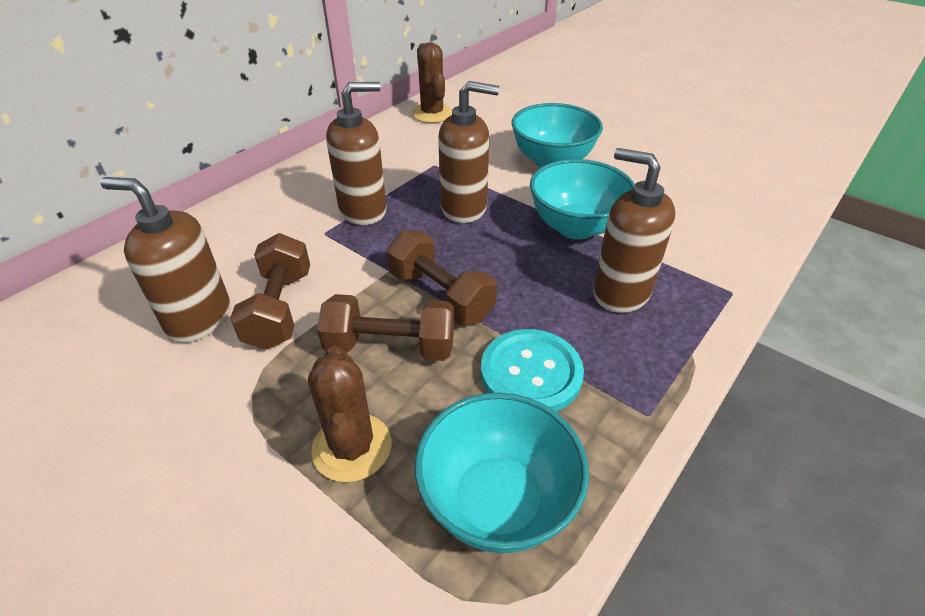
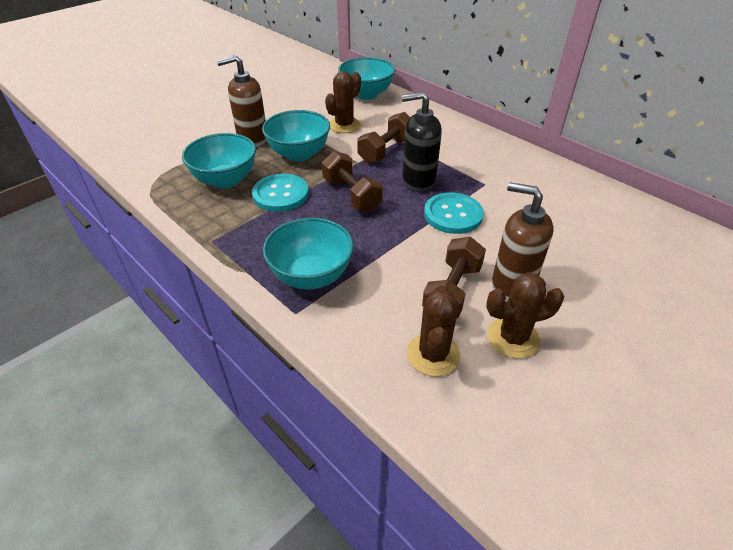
black soap dispenser: none = 0 -> [402,92,442,192] = 1
brown cactus: [308,346,392,482] [412,42,452,123] = 2 -> [325,71,361,133] [407,285,461,376] [486,272,564,359] = 3
brown soap dispenser: [100,177,231,343] [326,82,387,225] [438,81,499,223] [593,148,675,313] = 4 -> [216,55,267,147] [492,182,554,300] = 2
turquoise bowl: [415,392,589,553] [511,103,603,168] [530,159,635,239] = 3 -> [182,133,256,189] [262,110,330,162] [263,218,354,290] [338,57,395,100] = 4
turquoise button: [481,329,584,412] = 1 -> [252,174,309,212] [424,193,484,234] = 2

